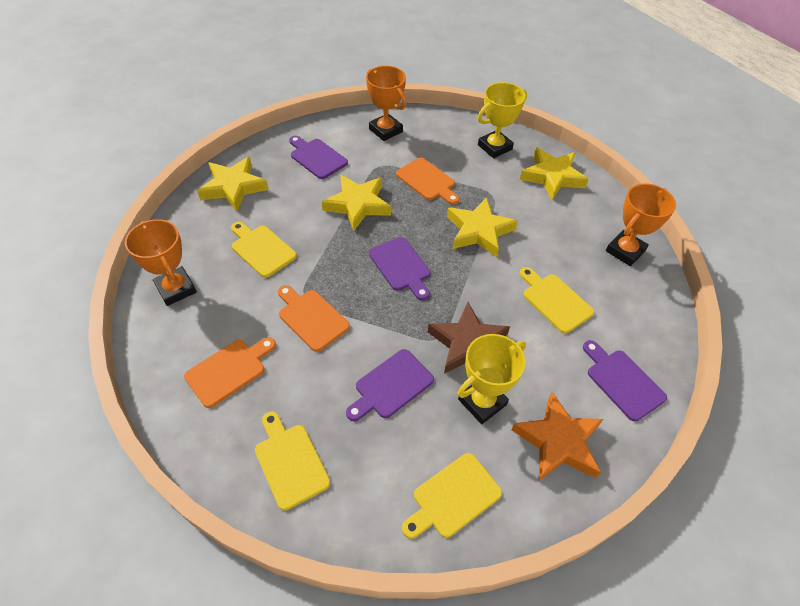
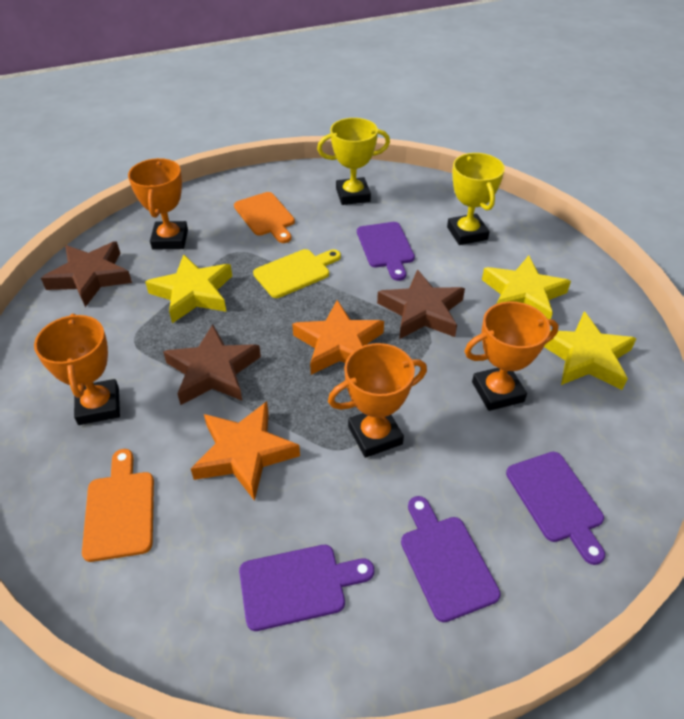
brown star: [428,302,510,374] = 1 -> [41,241,132,307] [163,324,261,405] [377,269,465,339] = 3
orange cutting board: [184,337,276,408] [278,285,350,352] [396,158,460,205] = 3 -> [82,449,154,562] [234,192,295,243] = 2
orange star: [512,392,603,481] = 1 -> [191,401,300,501] [292,300,384,375] = 2
orange trophy: [125,219,197,306] [366,66,406,141] [606,184,676,266] = 3 -> [34,313,120,425] [128,158,188,250] [328,343,427,458] [464,302,559,411] = 4
yellow cutting board: [231,222,297,278] [255,411,330,511] [402,453,502,539] [519,267,594,333] = 4 -> [253,249,341,298] = 1
yellow star: [197,157,269,212] [322,175,391,231] [447,197,518,257] [520,148,589,200] = 4 -> [145,254,232,323] [482,256,571,319] [544,311,637,390] = 3

